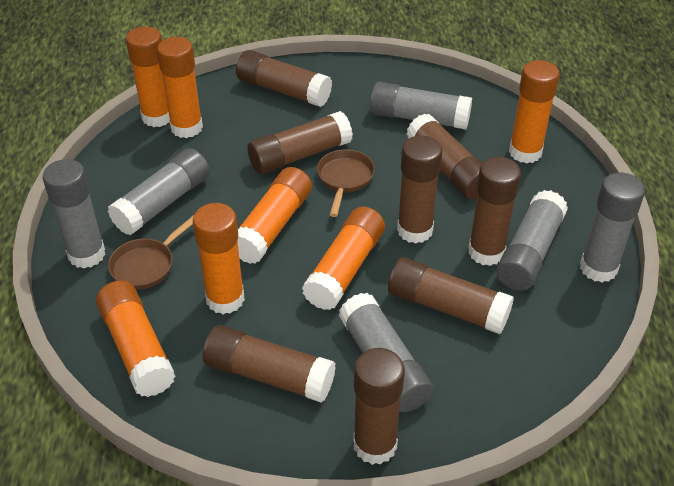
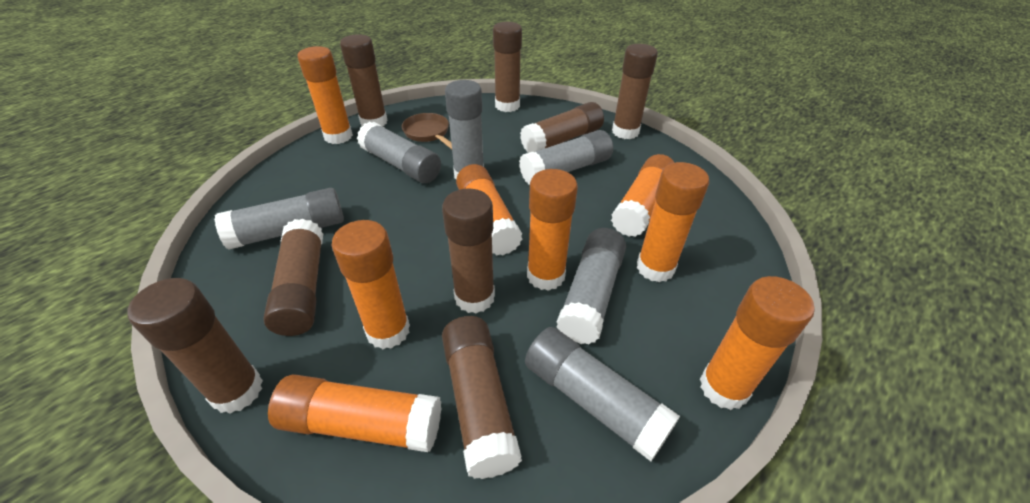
brown pan: [108,214,195,290] [317,149,375,217] = 2 -> [402,113,452,149] = 1
orange glue stick: [96,281,175,397] [126,27,170,127] [157,37,203,138] [193,203,245,314] [237,167,312,264] [302,207,385,310] [509,60,560,163] = 7 -> [268,375,442,452] [297,46,353,144] [332,220,410,349] [456,164,522,256] [527,169,578,291] [611,154,675,237] [637,162,709,282] [700,276,814,410] = 8

